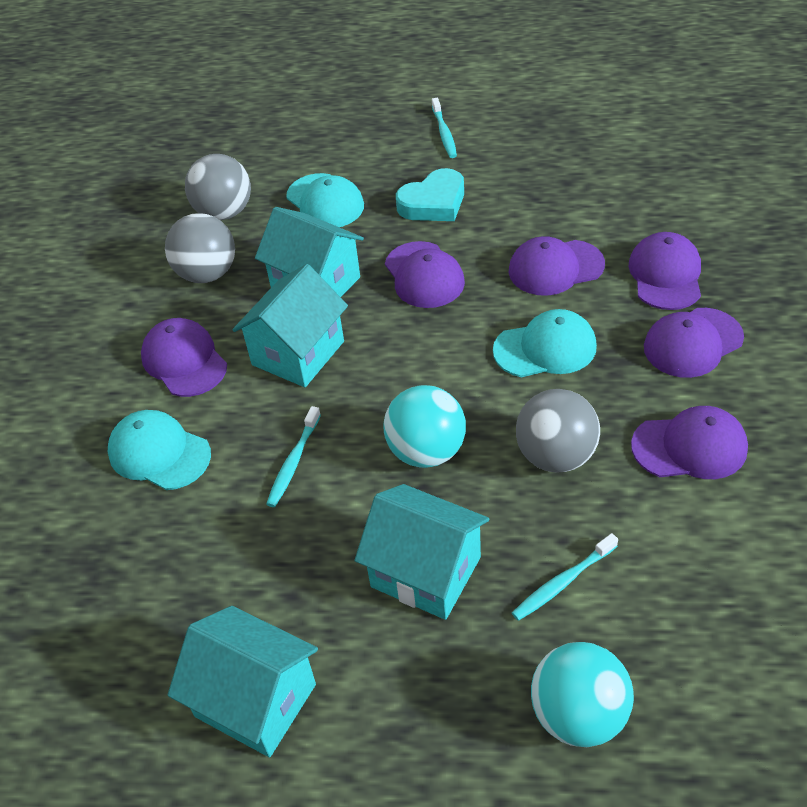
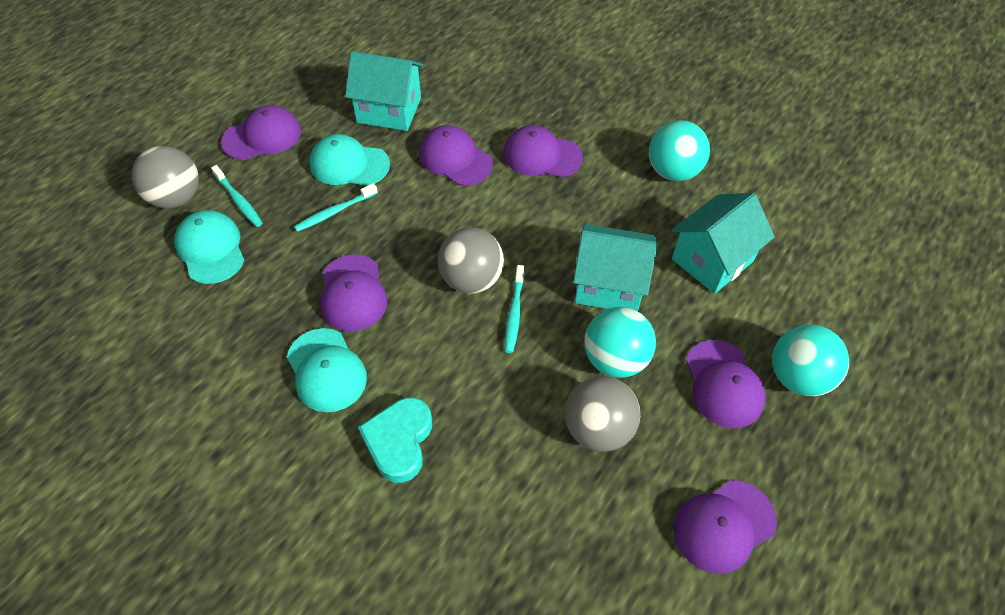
turquoise ball: [383,385,466,468] [531,642,634,747] = 2 -> [584,307,656,378] [649,120,710,181] [772,324,849,396] = 3
turquoise house: [168,606,318,757] [233,264,348,387] [255,207,364,297] [354,484,489,620] = 4 -> [345,51,423,131] [573,224,658,311] [672,193,775,294] = 3

